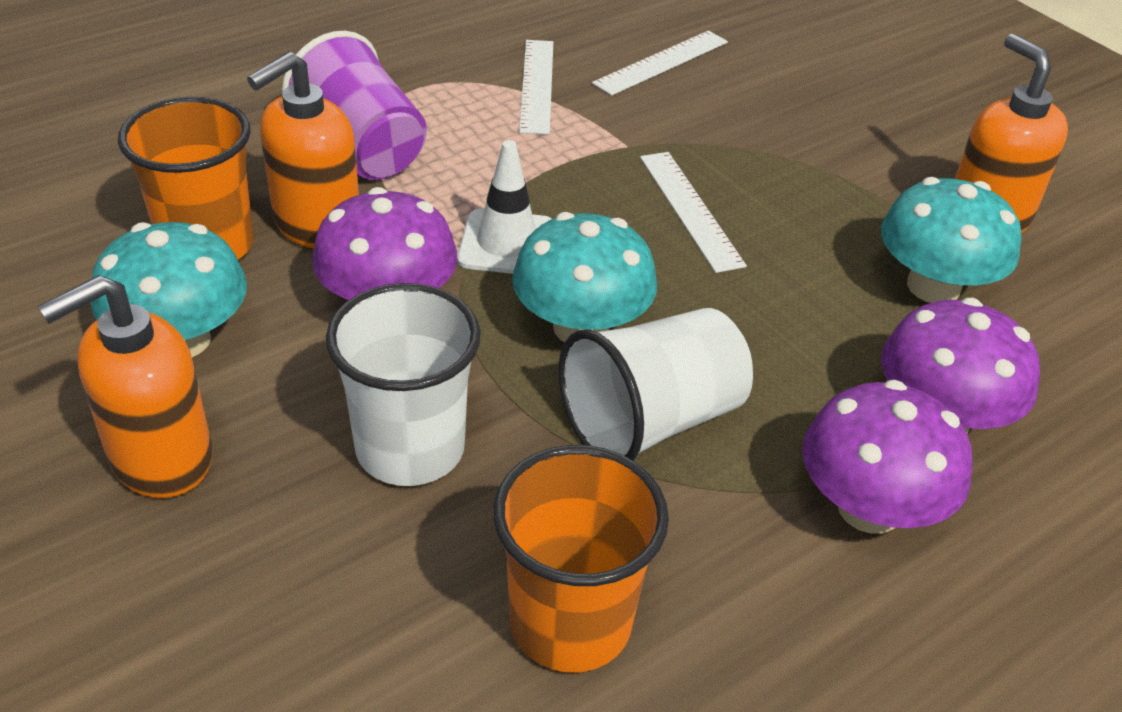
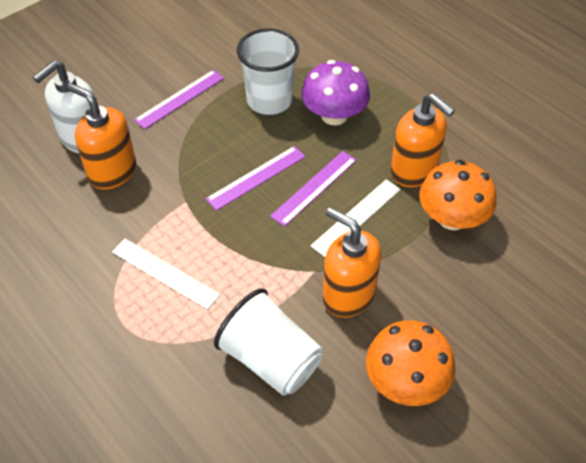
orange cup: [118,97,254,260] [493,445,669,672] = 2 -> none = 0
orange mushroom: none = 0 -> [366,320,455,406] [419,160,497,230] = 2
purple cup: [282,31,427,180] = 1 -> none = 0
purple mushroom: [312,187,458,300] [802,380,972,534] [881,298,1040,434] = 3 -> [301,60,370,126] = 1
purple ruler: none = 0 -> [134,70,224,129] [205,146,306,211] [270,151,357,227] = 3
turquoise mushroom: [91,222,247,357] [512,212,657,342] [881,177,1021,303] = 3 -> none = 0
white ruler: [519,40,553,134] [592,31,728,96] [640,152,747,273] = 3 -> [112,239,220,309] [310,179,401,257] = 2
white soap dispenser: none = 0 -> [33,60,94,153] = 1
white traffic cone: [457,140,552,274] = 1 -> none = 0

